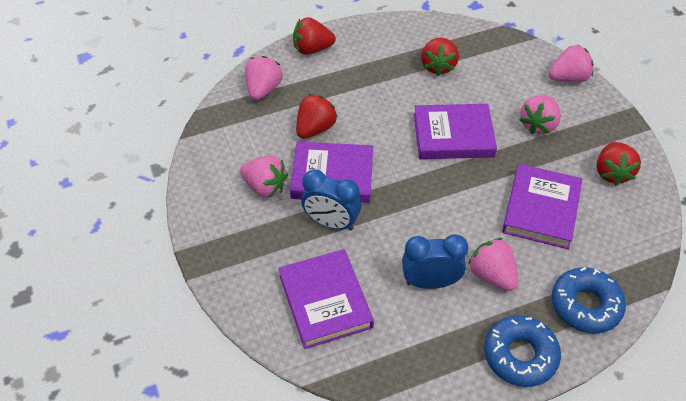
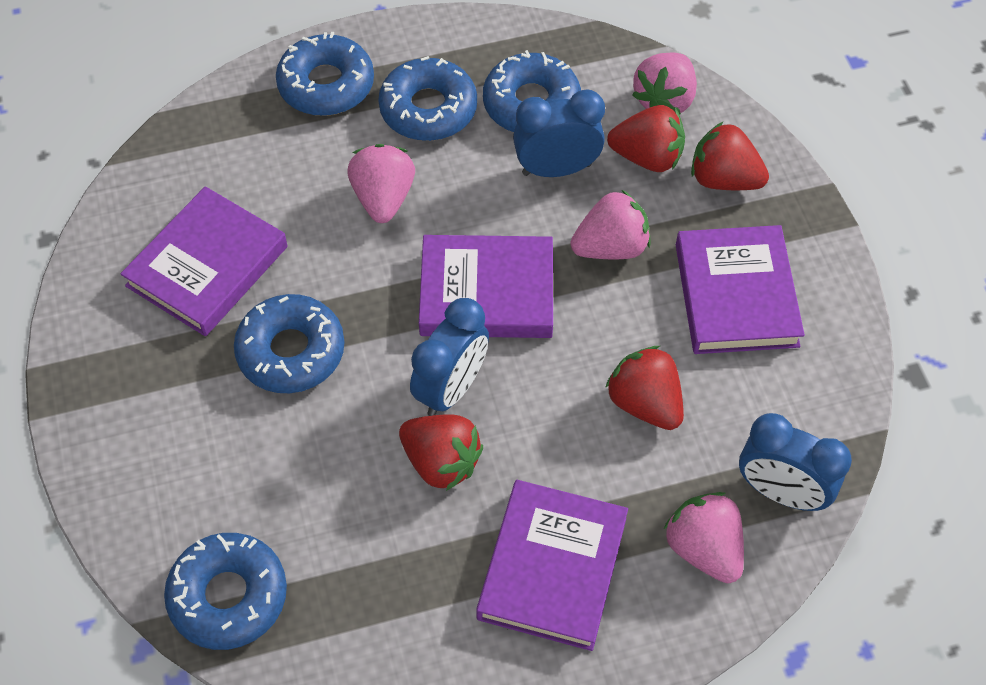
blue clock: [301,169,361,231] [402,234,468,289] = 2 -> [410,298,489,416] [513,90,605,177] [739,413,852,511] = 3
blue donut: [484,315,561,387] [551,267,626,334] = 2 -> [164,533,287,650] [234,294,345,393] [276,32,374,116] [378,56,477,141] [483,50,581,132] = 5
pink strawberry: [240,156,288,198] [245,56,282,100] [468,238,518,291] [520,95,561,134] [548,44,594,82] = 5 -> [348,144,415,223] [570,189,651,259] [632,52,697,114] [664,492,744,583] = 4

